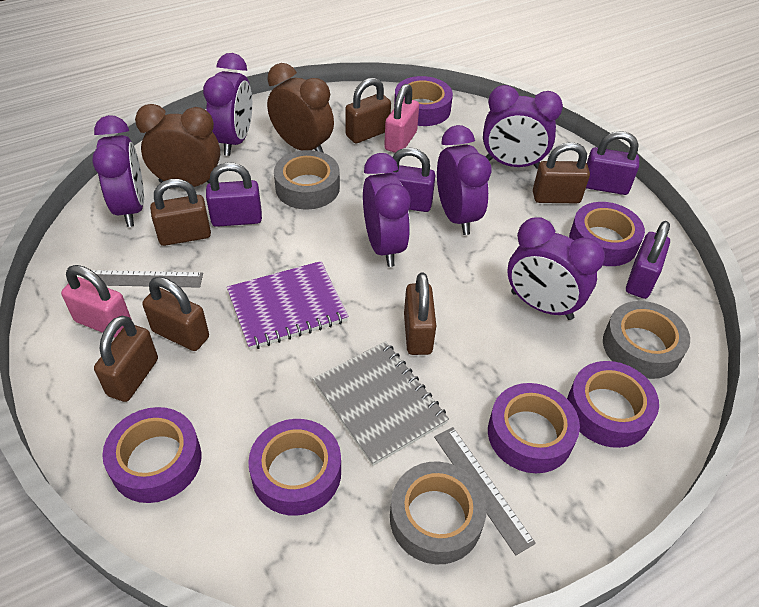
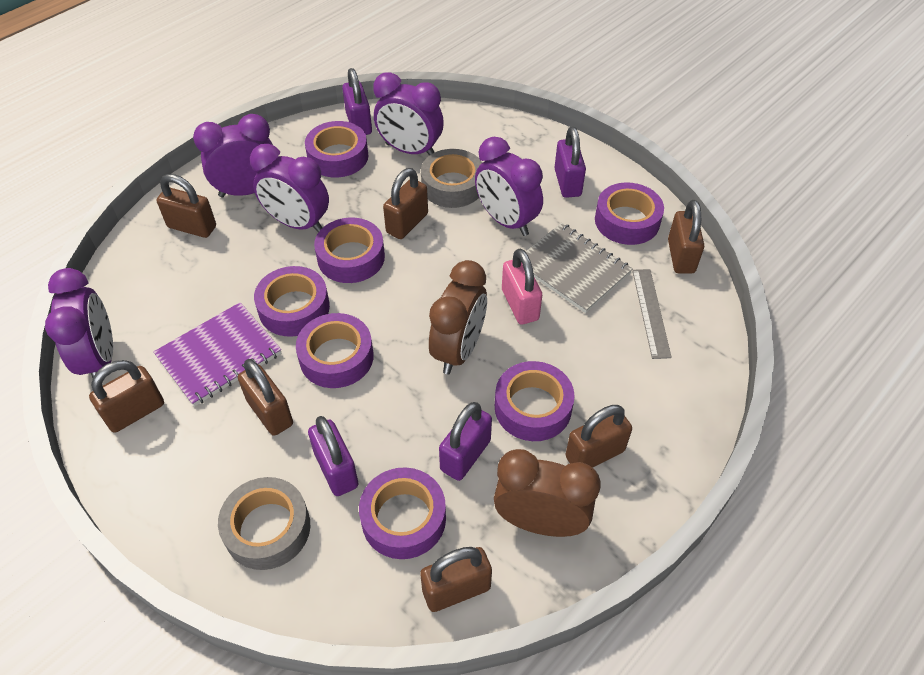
brown padlock: [94,315,158,402] [142,277,209,351] [150,179,211,246] [345,78,391,144] [404,273,436,355] [533,142,590,203] = 6 -> [89,360,164,433] [156,174,216,238] [238,359,293,436] [383,168,428,239] [420,547,492,612] [566,405,632,468] [668,200,704,274] = 7
grey ruler: [84,270,203,288] [434,427,536,555] = 2 -> [632,269,672,359] = 1
grey tape: [274,150,340,210] [390,461,487,564] [603,301,690,379] = 3 -> [218,477,310,570] [421,149,482,208] = 2
pink padlock: [61,265,132,338] [384,84,419,153] = 2 -> [502,249,542,325] = 1
purple clock: [92,115,144,227] [203,53,252,156] [363,153,410,267] [437,125,492,235] [483,85,563,169] [507,217,605,320] = 6 -> [45,268,113,383] [193,114,273,198] [250,144,329,233] [373,72,444,156] [475,137,543,236] = 5
purple tape: [102,407,202,503] [248,419,341,516] [394,76,453,126] [488,383,580,473] [567,361,659,448] [569,202,645,266] = 6 -> [254,266,330,337] [296,313,374,388] [305,121,368,178] [314,218,385,283] [359,467,446,559] [495,361,575,441] [595,182,664,245] = 7

